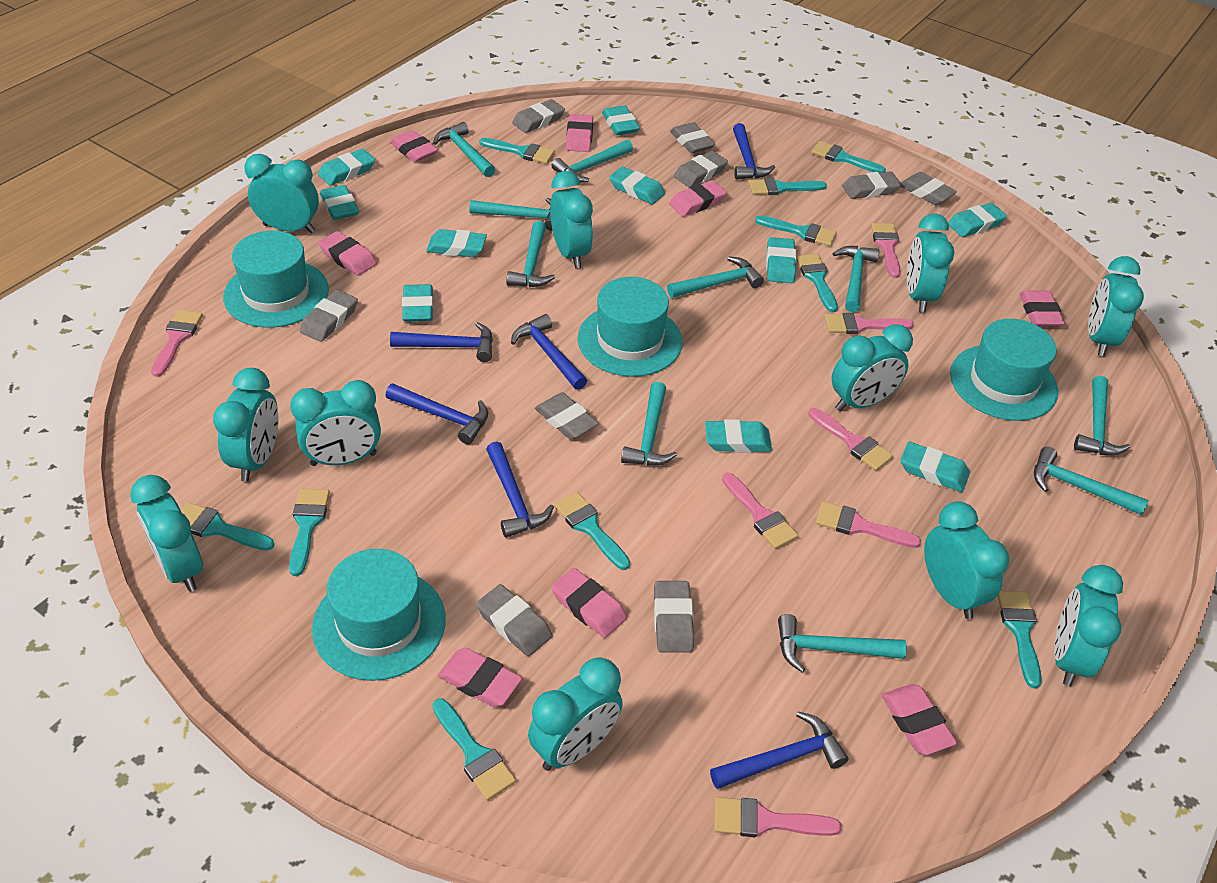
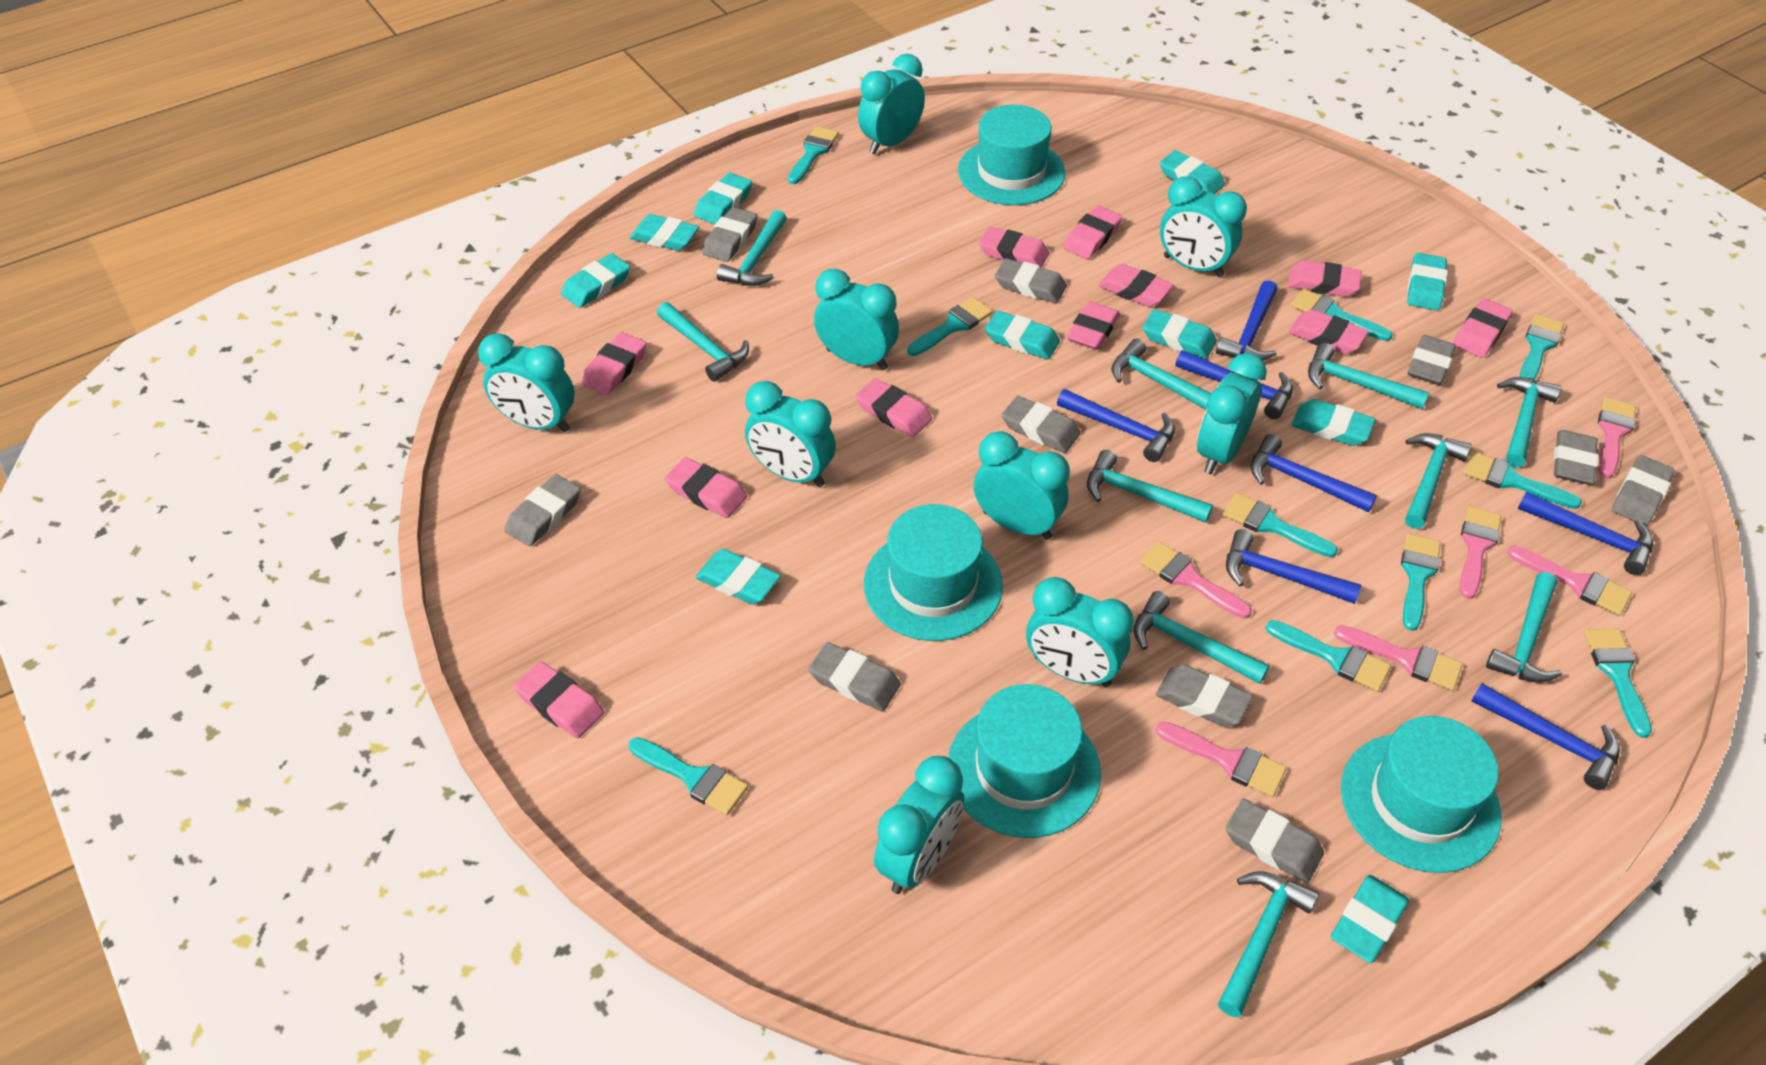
blue hammer: [386,384,488,445] [390,322,493,362] [486,442,554,538] [511,314,587,390] [710,712,848,789] [733,123,775,180] = 6 -> [1057,389,1175,462] [1175,350,1293,419] [1216,280,1278,361] [1226,529,1361,604] [1251,434,1377,512] [1471,683,1620,790] [1518,492,1653,575] = 7
grey eraser: [300,290,358,342] [476,584,553,656] [512,99,565,133] [535,392,599,440] [654,581,694,653] [670,122,715,153] [674,151,728,187] [842,171,901,199] [901,172,957,205] = 9 -> [505,474,581,546] [702,207,758,262] [809,642,901,711] [995,258,1067,303] [1002,396,1081,453] [1156,664,1253,727] [1225,799,1324,883] [1407,335,1456,385] [1554,430,1599,485] [1612,455,1675,526] = 10
pink brush: [151,310,203,377] [714,797,842,837] [722,473,798,549] [809,408,894,471] [816,501,921,548] [825,313,914,334] [871,223,900,278] = 7 -> [1140,542,1252,618] [1155,722,1286,797] [1334,625,1463,691] [1460,506,1502,599] [1507,545,1632,616] [1598,397,1636,478] = 6
pink eraser: [318,231,377,276] [390,130,438,162] [438,648,522,707] [551,568,627,638] [566,114,593,152] [669,180,727,216] [882,684,957,755] [1020,290,1065,326] = 8 -> [514,661,604,738] [581,332,647,395] [665,457,747,518] [855,378,932,437] [979,226,1049,268] [1063,206,1122,259] [1066,301,1120,350] [1098,264,1173,307] [1288,260,1362,297] [1289,309,1369,354] [1453,298,1513,358] = 11
turquoise clock: [130,475,203,592] [213,368,278,482] [244,154,319,233] [290,380,381,466] [528,657,623,771] [550,171,593,268] [831,324,913,411] [907,213,955,312] [924,501,1009,619] [1054,565,1123,686] [1088,256,1144,356] = 11 -> [478,333,575,432] [745,381,836,487] [814,269,899,370] [858,54,925,154] [874,756,964,894] [974,431,1070,540] [1026,577,1134,687] [1160,176,1247,277] [1197,353,1267,474] = 9

